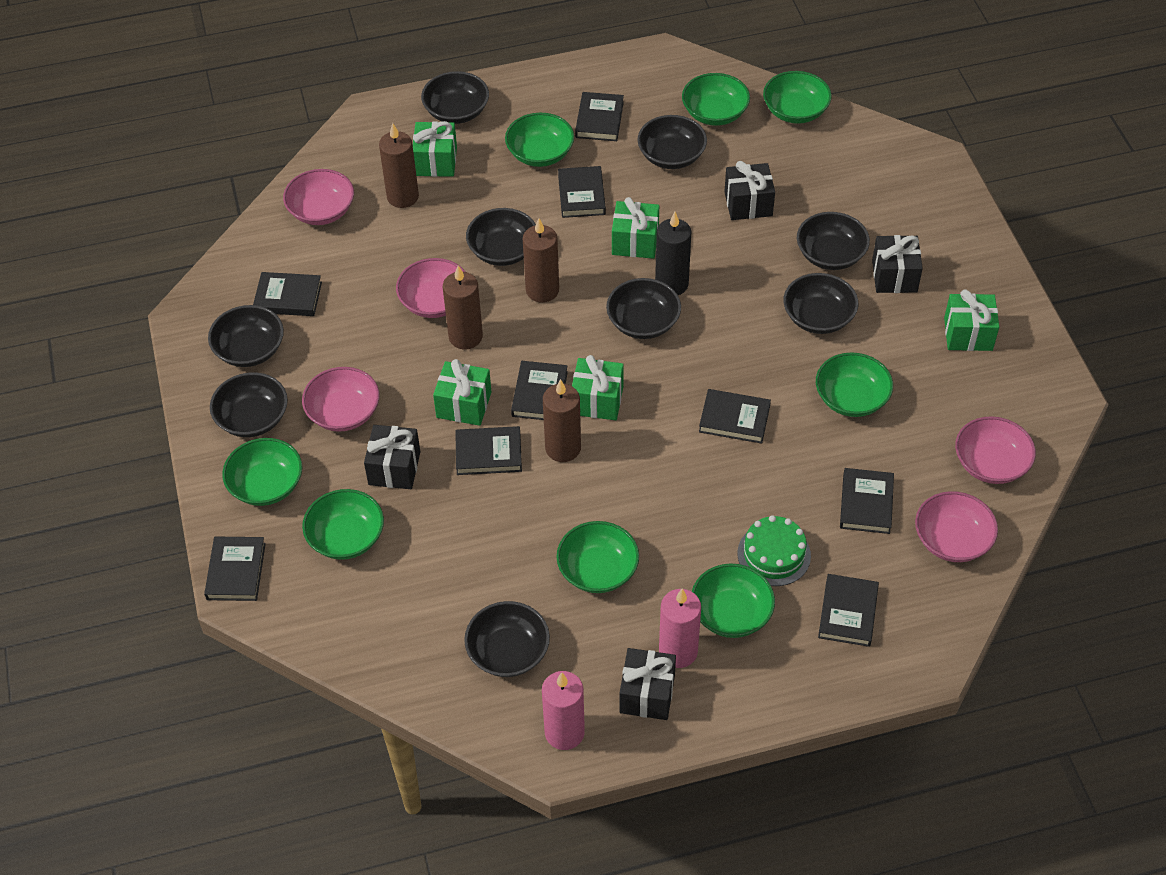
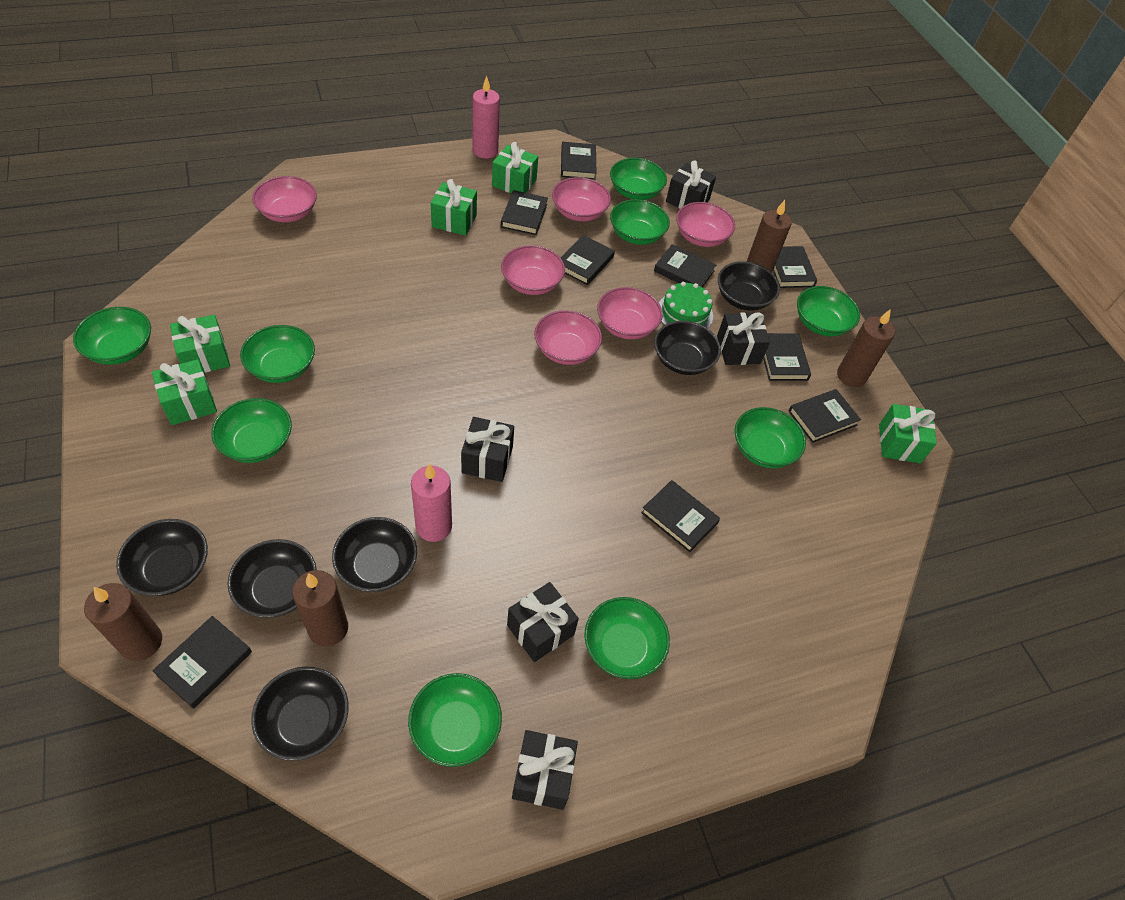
black bowl: [208,305,284,367] [210,372,288,437] [421,71,489,124] [464,601,550,677] [466,208,536,266] [606,278,681,339] [637,115,707,169] [783,273,858,334] [797,212,870,270] = 9 -> [116,519,208,596] [227,539,317,618] [251,666,349,761] [332,517,417,592] [654,321,721,375] [718,261,780,311] = 6
black candle: [655,212,691,295] = 1 -> none = 0
black gift: [364,425,420,489] [619,648,676,720] [724,161,775,220] [872,235,923,293] = 4 -> [461,417,514,482] [507,582,579,662] [512,730,578,810] [666,161,716,209] [717,312,770,365] = 5
green bowl: [222,438,302,506] [302,489,384,560] [505,113,574,167] [556,521,639,593] [682,73,750,126] [692,563,775,638] [763,71,832,124] [816,352,893,417] = 8 -> [73,307,151,365] [211,398,292,463] [240,325,315,383] [408,673,502,767] [585,597,670,679] [610,158,667,200] [610,199,670,245] [735,407,806,468] [797,286,860,336] = 9
pink bowl: [283,169,354,225] [302,367,379,432] [396,258,466,318] [915,491,998,562] [955,416,1036,484] = 5 -> [252,176,317,222] [501,245,565,295] [534,310,602,365] [552,177,611,222] [597,287,663,339] [676,202,735,247] = 6

